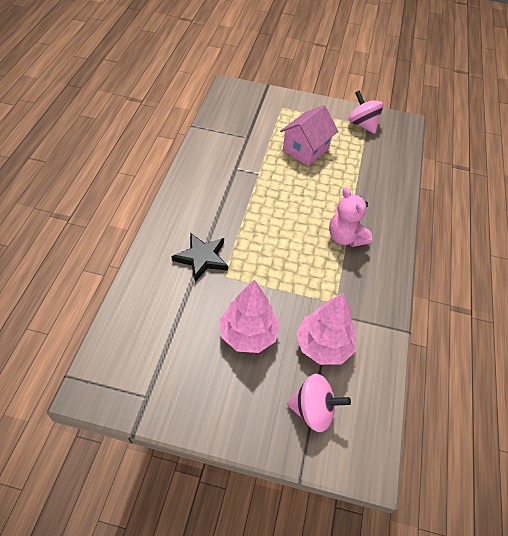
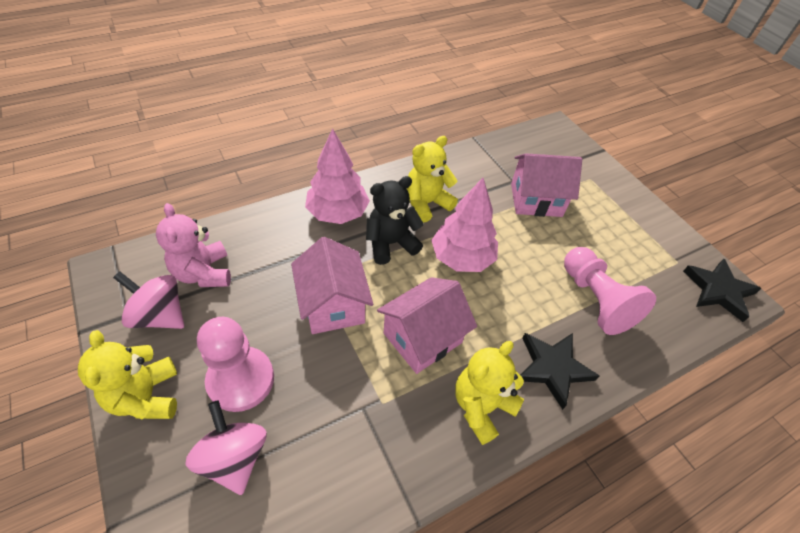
black star: [172,232,228,282] = 1 -> [520,333,599,410] [683,259,762,322] = 2
black teddy bear: none = 0 -> [366,176,424,265] = 1
pink house: [280,105,338,166] = 1 -> [291,237,373,334] [377,277,477,374] [511,153,582,217] = 3
pink pawn: none = 0 -> [197,317,274,412] [564,247,656,335] = 2
yellow teddy bear: none = 0 -> [78,330,177,420] [407,136,458,223] [455,341,524,445] = 3

